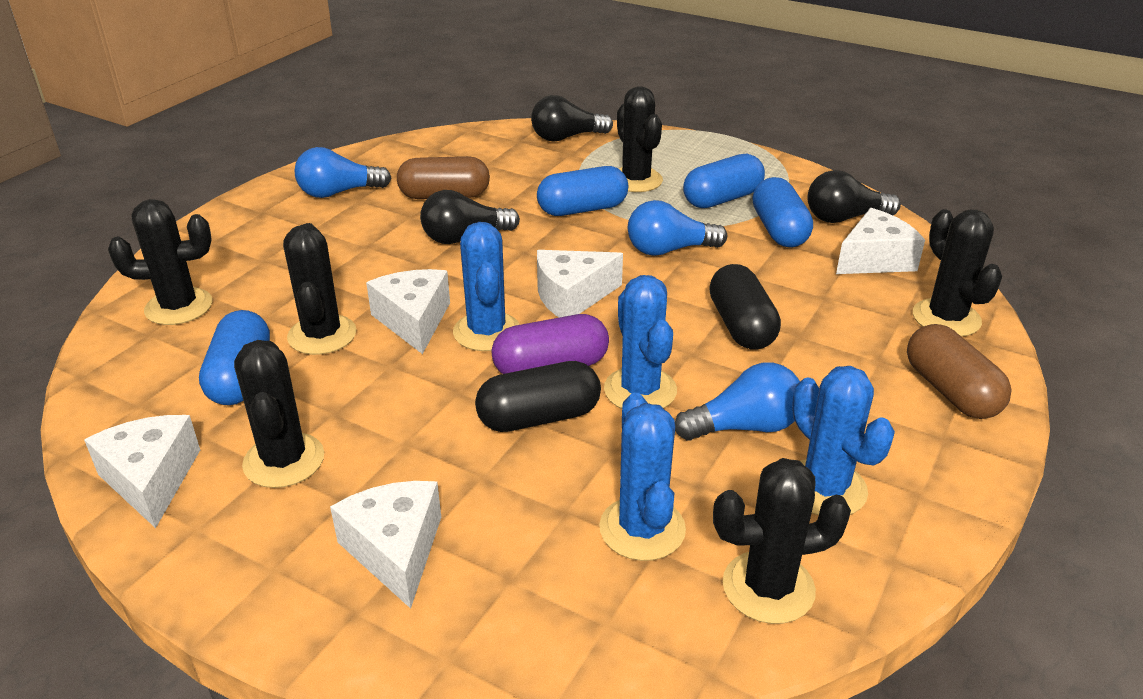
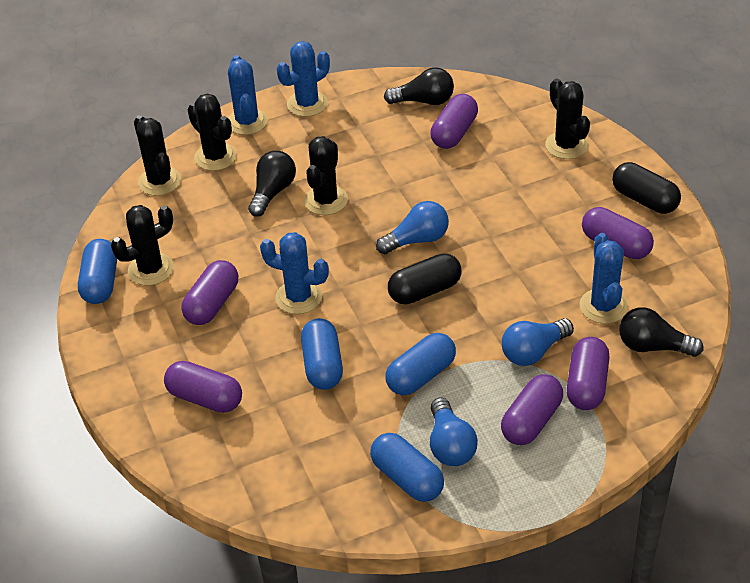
black cactus: [108,199,212,325] [234,340,324,488] [283,223,356,355] [617,86,663,192] [713,458,851,624] [913,209,1002,337] = 6 -> [111,205,174,286] [134,115,181,196] [187,94,237,171] [304,136,348,215] [545,79,590,159] = 5
brown capsule: [397,156,490,199] [907,324,1012,419] = 2 -> none = 0
purple capsule: [491,314,609,374] = 1 -> [164,361,242,413] [182,260,238,325] [430,94,478,149] [501,374,563,445] [567,337,610,410] [582,207,654,259] = 6
white cheese: [84,415,200,528] [330,481,441,609] [366,269,450,354] [537,250,623,317] [836,208,925,274] = 5 -> none = 0

